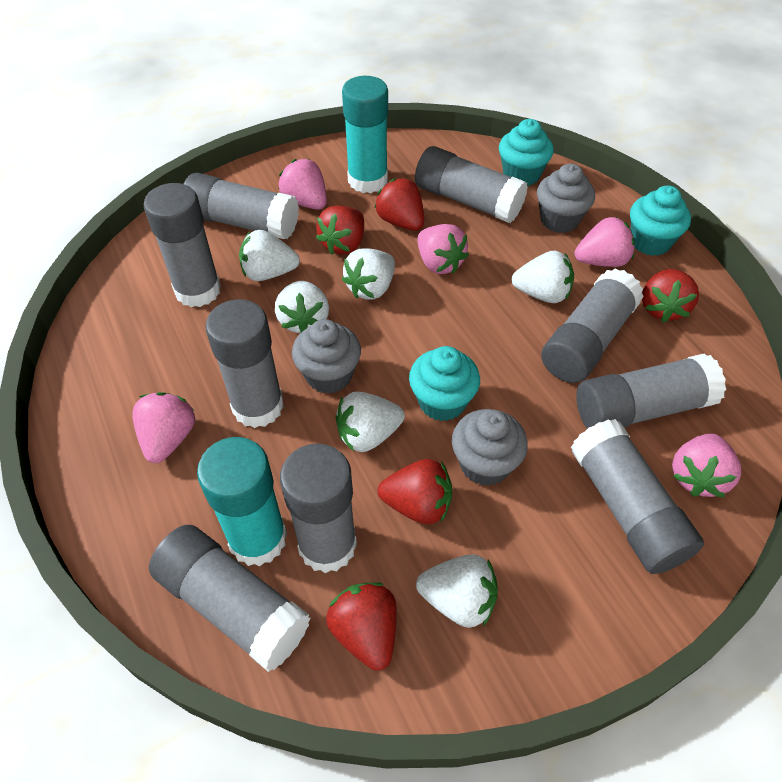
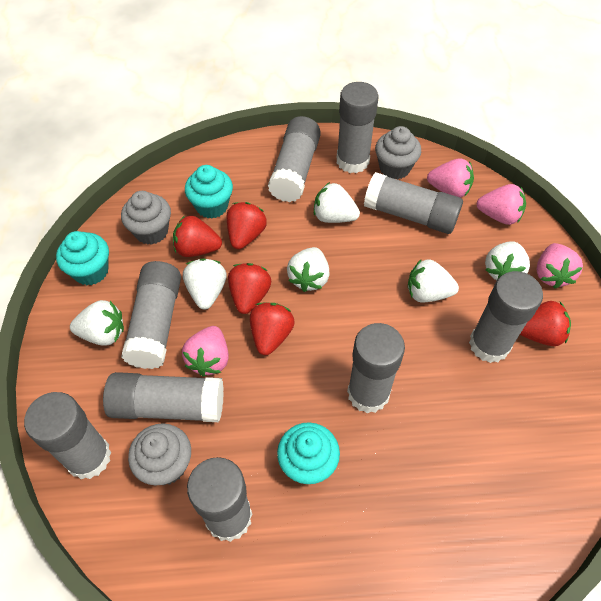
pink strawberry: [132,392,195,463] [278,159,327,210] [418,224,469,274] [575,217,635,267] [672,433,741,497] = 5 -> [182,326,229,377] [427,158,474,198] [476,184,526,225] [536,243,583,289] = 4
turquoise glue stick: [197,437,287,566] [342,76,388,193] = 2 -> none = 0

